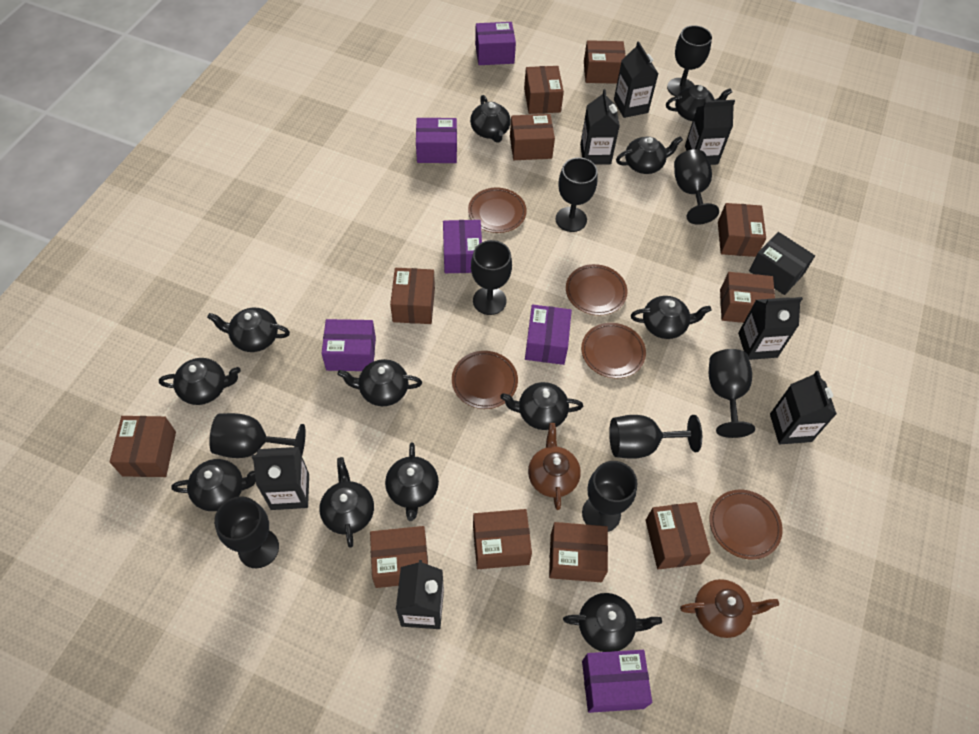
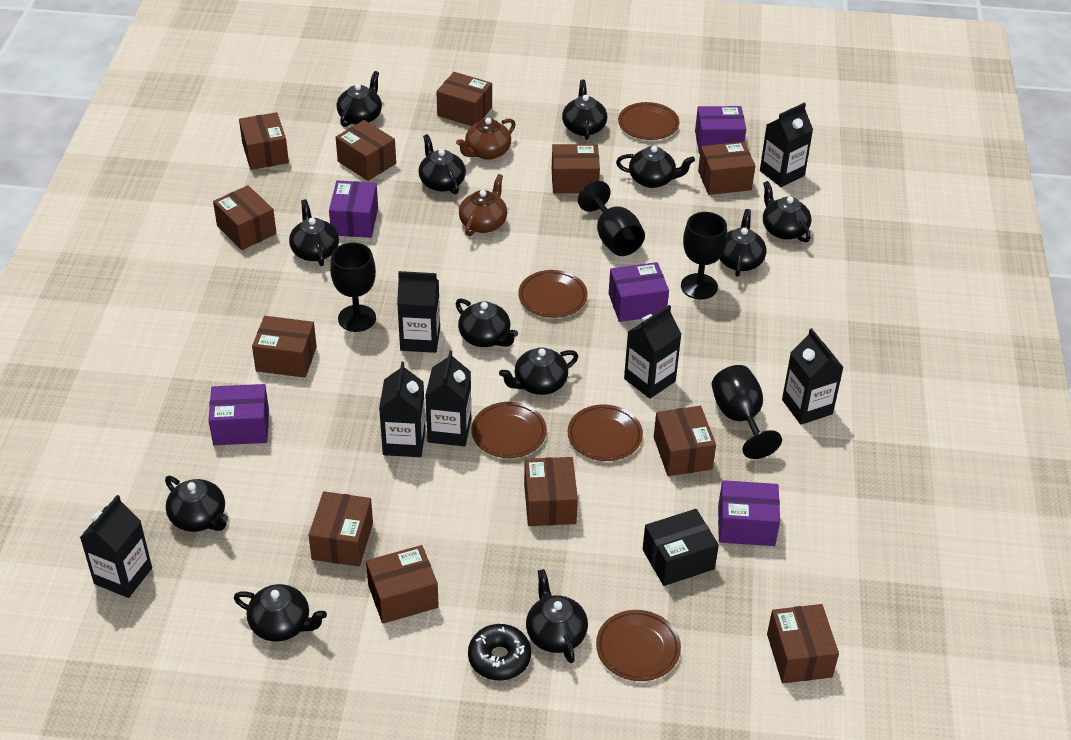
black donut: none = 0 -> [468,624,531,680] = 1
black goblet: [209,413,306,458] [214,496,279,568] [471,240,512,315] [556,157,598,232] [582,461,637,532] [609,415,702,459] [667,25,712,96] [674,149,719,225] [709,349,755,438] = 9 -> [330,243,376,332] [578,181,645,256] [681,212,728,299] [711,365,782,459] = 4
brown box: [109,416,176,477] [370,526,428,588] [390,268,435,324] [473,509,532,569] [510,114,555,160] [524,66,564,114] [549,522,608,582] [584,40,626,84] [646,502,711,570] [718,203,766,257] [720,272,775,323] = 11 -> [213,185,277,250] [239,112,289,170] [252,316,317,378] [309,491,373,567] [336,120,396,181] [366,545,439,624] [436,72,492,126] [524,457,578,526] [552,144,600,194] [654,406,716,476] [698,142,755,195] [767,604,839,683] = 12
purple box: [321,319,376,371] [416,118,457,163] [443,220,482,273] [475,22,516,65] [525,305,572,365] [582,650,652,713] = 6 -> [208,384,269,445] [329,181,378,238] [609,262,669,322] [695,106,746,154] [718,480,780,546] = 5

